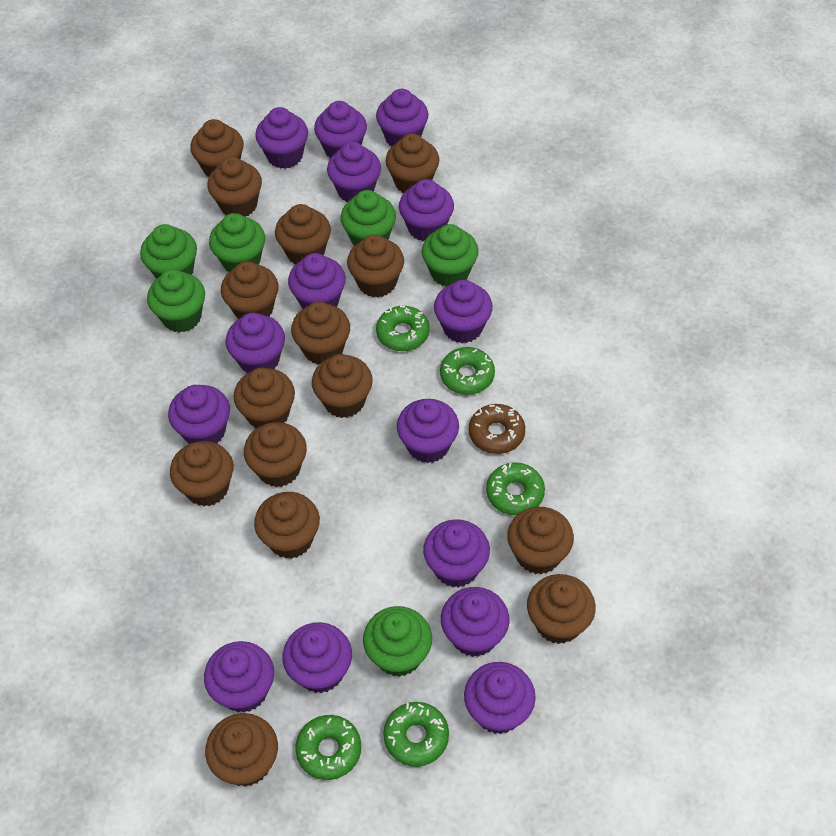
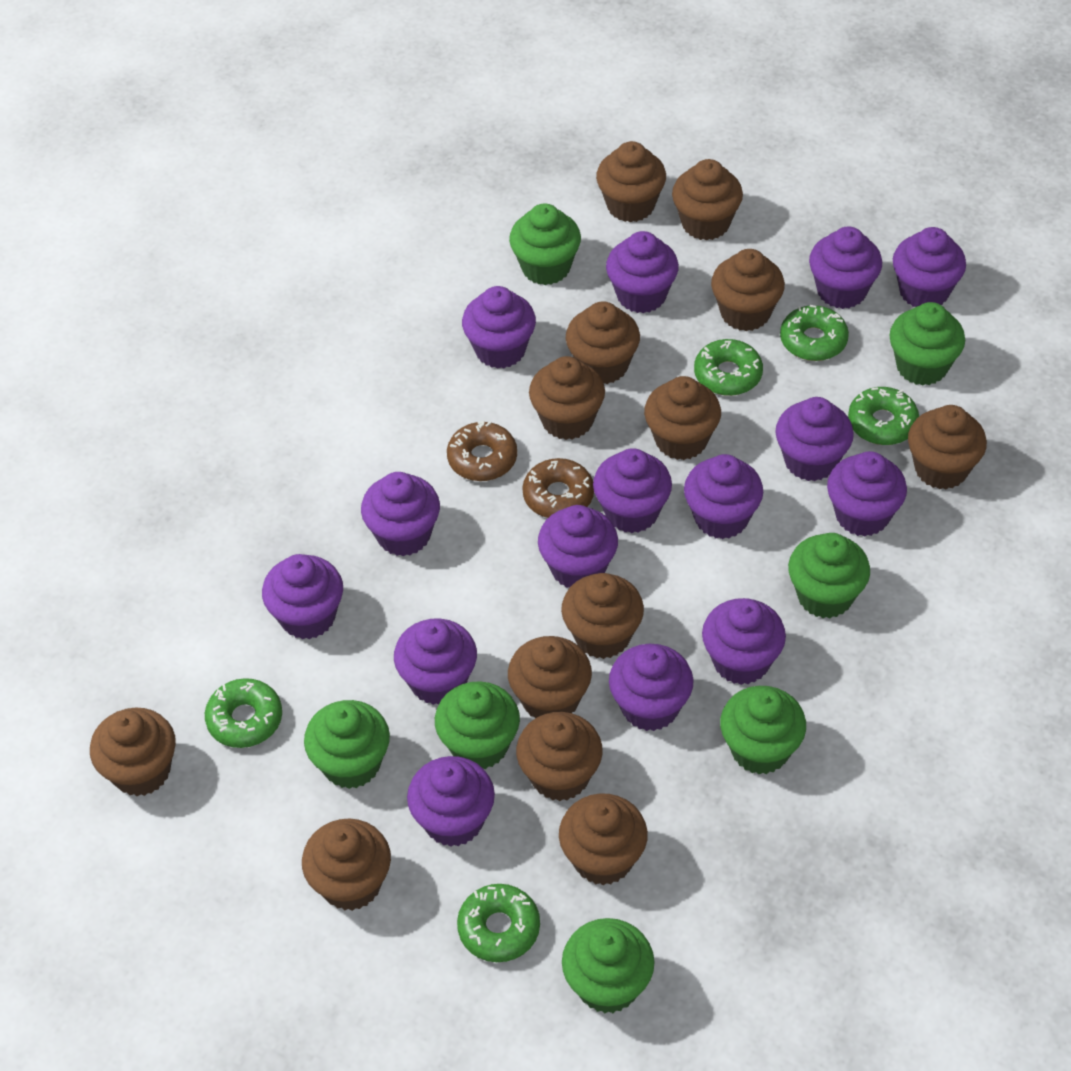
brown cupcake: [170,441,233,507] [190,119,244,177] [205,713,278,787] [207,157,262,217] [221,261,279,319] [233,368,295,429] [244,422,307,487] [254,492,320,559] [275,204,331,264] [291,301,350,365] [312,354,373,418] [347,234,404,298] [386,134,439,193] [507,507,574,574] [527,574,596,644] = 15 -> [90,708,176,796] [302,819,391,911] [508,636,592,718] [516,712,603,801] [529,356,605,440] [559,793,648,885] [561,573,644,659] [566,301,640,384] [596,141,666,222] [644,376,721,460] [672,159,743,241] [711,249,785,331] [908,405,987,489] = 13
brown donut: [469,404,525,454] = 1 -> [447,421,517,481] [522,458,594,518] = 2
green cupcake: [140,224,197,279] [147,269,205,332] [209,213,265,272] [340,190,396,246] [363,606,432,677] [422,224,479,287] = 6 -> [304,700,390,789] [435,681,520,769] [509,203,581,285] [562,918,655,1013] [720,686,806,775] [788,533,870,618] [889,302,965,386] = 7

